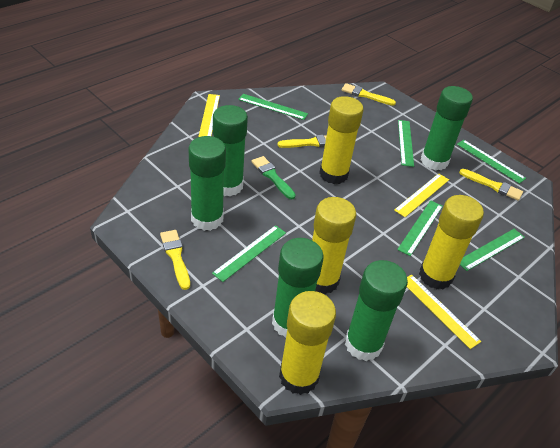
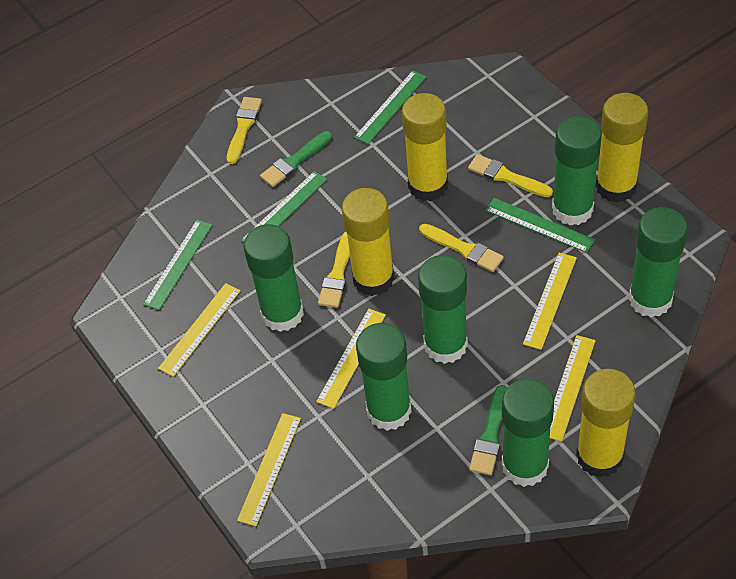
green brush: [252,156,296,200] = 1 -> [260,131,332,187] [469,385,507,475] = 2
green glue stick: [188,136,226,231] [213,105,248,196] [272,238,324,338] [345,260,408,361] [421,86,473,170] = 5 -> [243,224,304,332] [356,323,412,431] [418,255,468,364] [502,379,554,487] [552,116,602,226] [629,207,688,318] = 6
green ruler: [212,225,286,282] [238,94,308,120] [397,200,443,256] [398,120,414,167] [457,140,526,184] [460,229,525,271] = 6 -> [143,219,213,310] [241,171,327,242] [354,70,427,144] [485,198,595,253] = 4
yellow ruler: [198,94,220,137] [394,173,449,217] [407,274,481,349] = 3 -> [158,283,241,377] [237,413,301,526] [316,309,386,409] [523,253,577,350] [550,335,596,442] = 5

